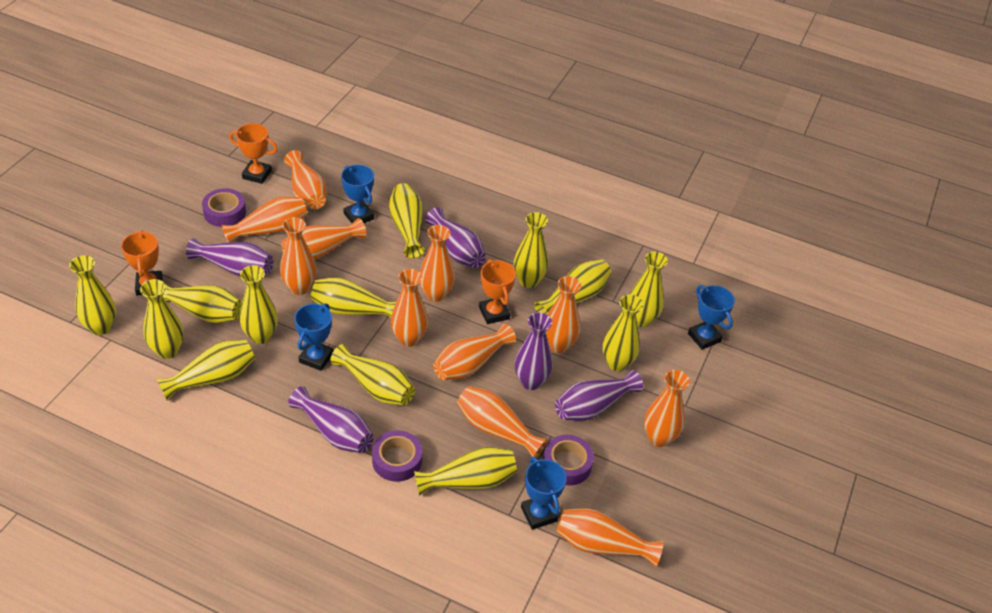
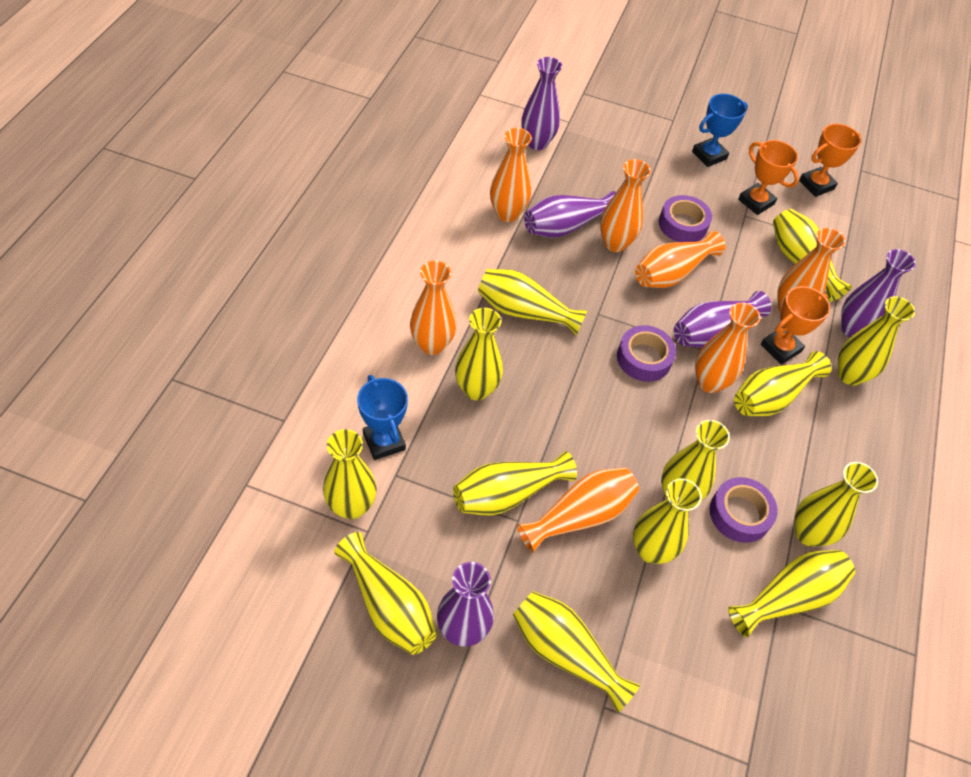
blue trophy: [294,303,334,371] [341,165,374,223] [521,457,567,530] [688,285,735,350] = 4 -> [357,375,408,460] [692,94,748,167] = 2
orange vase: [221,197,308,243] [280,217,316,295] [281,218,366,260] [284,150,327,209] [391,269,428,347] [420,225,455,302] [433,324,516,380] [457,386,548,458] [546,276,581,353] [557,508,664,567] [644,370,690,447] = 11 -> [410,261,457,355] [490,128,532,222] [517,467,639,553] [600,159,651,252] [635,231,725,288] [695,302,760,393] [777,228,845,313] = 7

